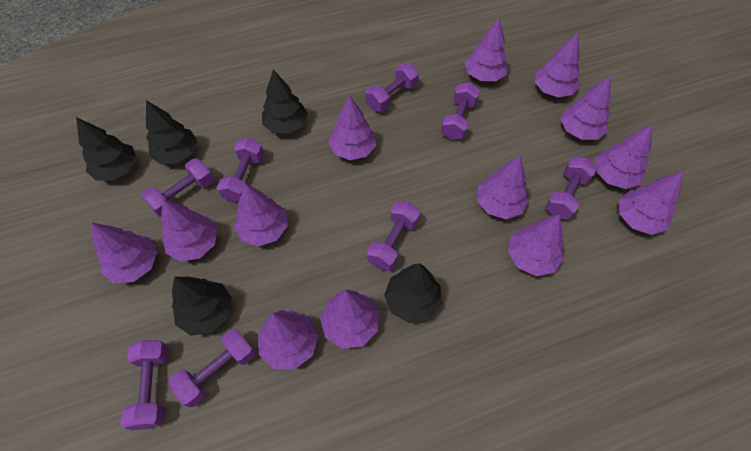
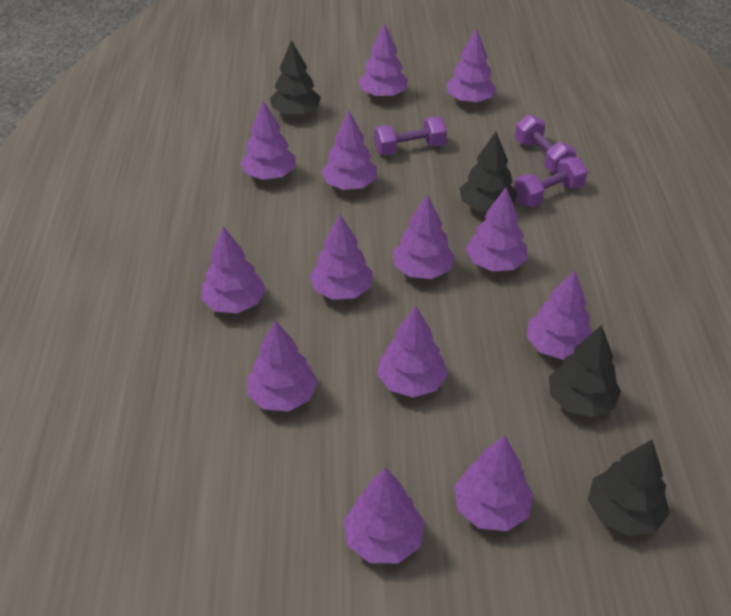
black tree: [76,117,137,181] [146,100,197,164] [172,277,232,336] [262,70,308,134] [384,263,442,323] = 5 -> [270,40,321,116] [460,132,518,211] [549,325,621,417] [588,440,670,536] = 4
purple dumbbell: [121,340,168,430] [142,158,214,217] [168,329,256,407] [217,137,264,203] [365,63,419,112] [367,201,420,271] [441,82,480,140] [545,157,597,220] = 8 -> [374,116,447,156] [514,157,588,207] [515,114,576,173] = 3

